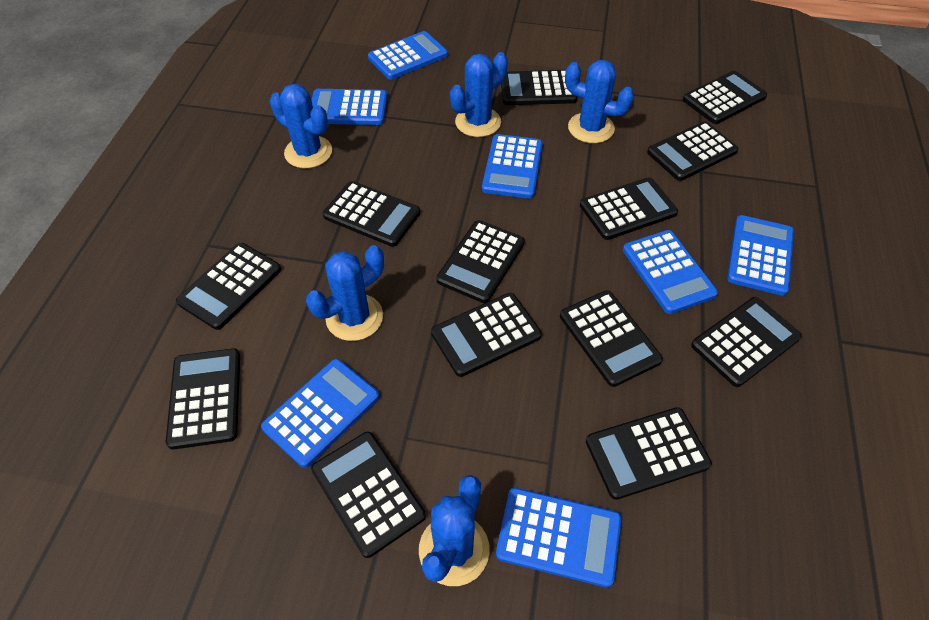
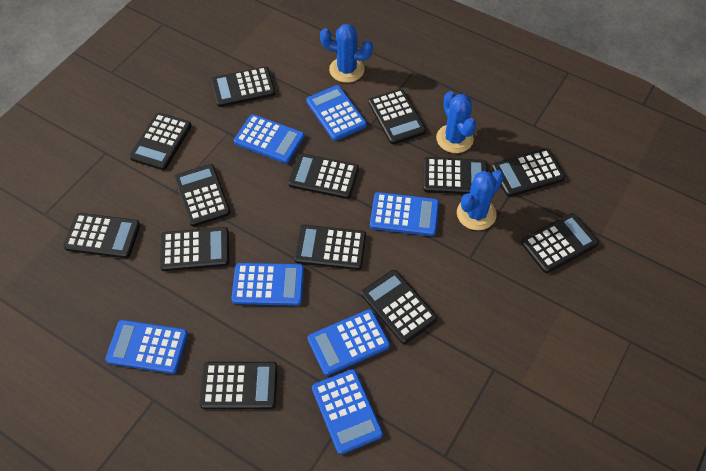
blue cactus: [270,84,332,168] [306,245,384,341] [419,475,490,586] [450,52,508,137] [565,60,634,143] = 5 -> [320,24,373,83] [436,91,476,153] [457,170,504,230] = 3

